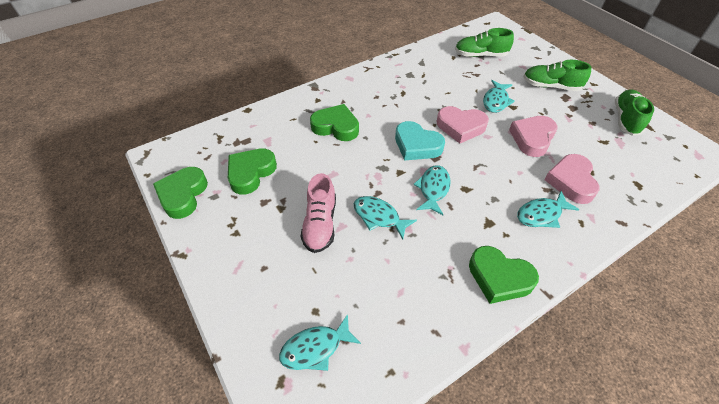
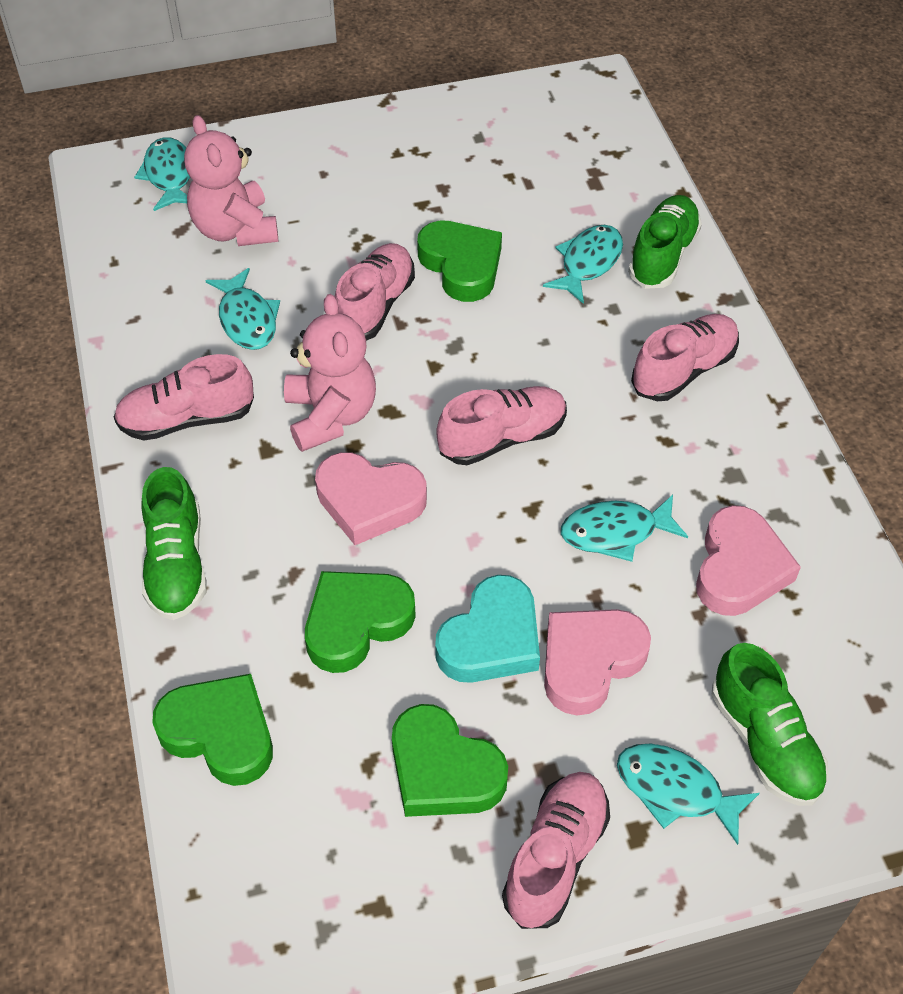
pink shoe: [300,173,336,253] = 1 -> [114,354,254,441] [335,243,415,341] [436,386,567,465] [502,772,610,929] [631,314,739,401] = 5
pink teddy bear: none = 0 -> [184,115,278,246] [284,294,376,452] = 2

